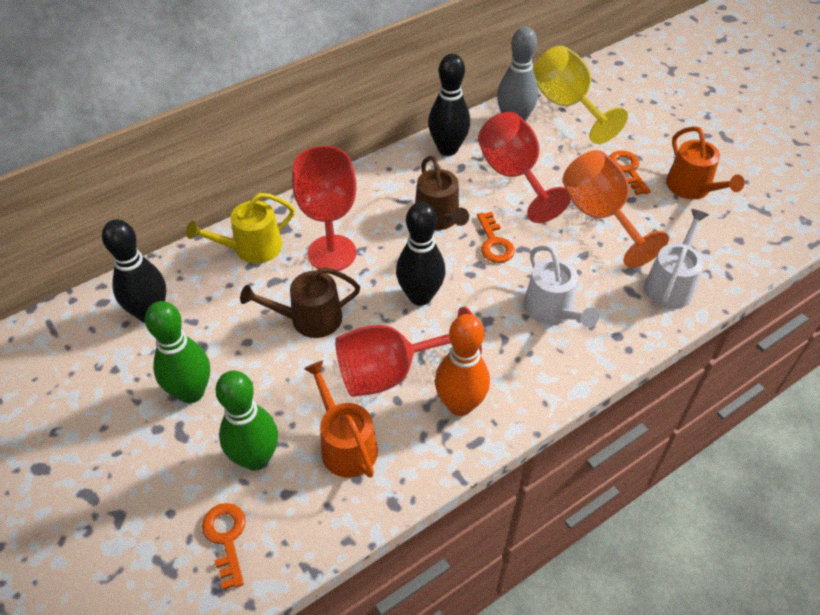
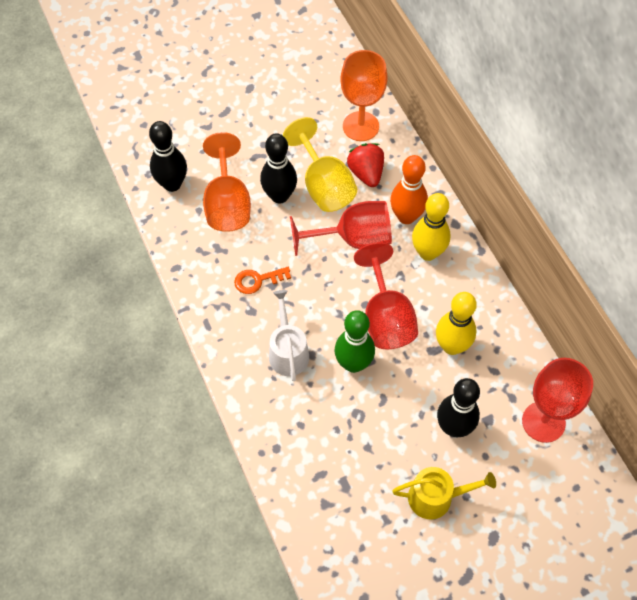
brown watering can: [240,267,360,338] [415,155,469,230] = 2 -> none = 0
green bowling pin: [145,301,210,403] [215,371,278,471] = 2 -> [334,310,375,373] = 1
grey bowling pin: [497,27,538,121] = 1 -> none = 0
orange goblet: [562,150,669,268] = 1 -> [203,132,251,232] [340,50,388,141] = 2
orange key: [202,503,246,590] [477,212,515,263] [609,151,651,195] = 3 -> [234,267,291,294] = 1
orange watering can: [304,361,378,478] [666,126,744,199] = 2 -> none = 0
red strawberry: none = 0 -> [347,143,384,187] = 1
white watering can: [524,245,599,327] [644,209,709,309] = 2 -> [269,290,309,381] = 1
yellow bowling pin: none = 0 -> [412,193,451,261] [436,292,477,355] = 2

